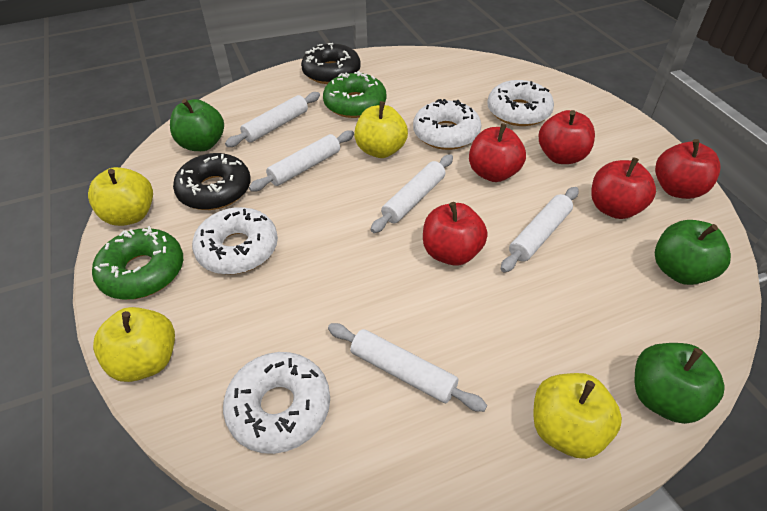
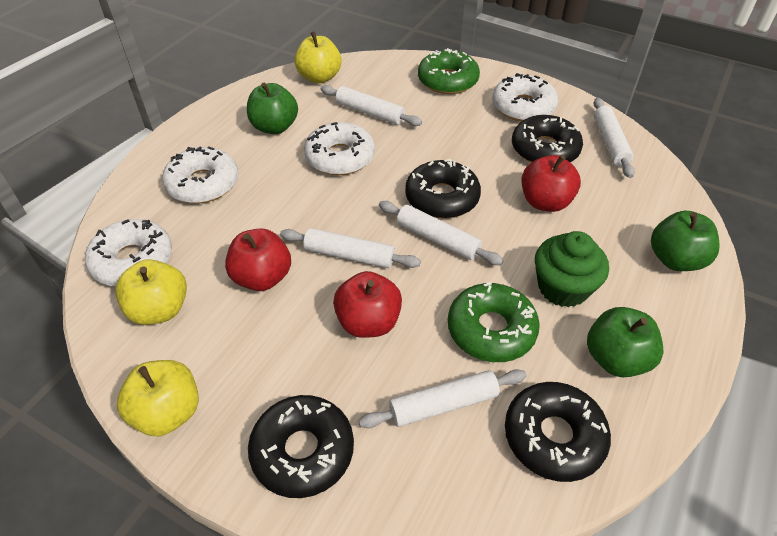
black donut: [173,153,251,210] [301,43,361,84] = 2 -> [248,395,354,498] [405,159,481,219] [505,382,611,482] [512,115,583,163] = 4
green cupcake: none = 0 -> [535,231,609,307] = 1
red apple: [423,202,488,266] [469,123,526,182] [539,110,595,164] [591,157,656,219] [655,139,720,199] = 5 -> [225,228,291,291] [333,271,402,338] [522,155,581,212] = 3
yellow apple: [88,167,153,226] [93,307,175,382] [354,101,408,158] [533,373,622,459] = 4 -> [115,259,187,325] [117,360,199,436] [294,31,341,83] = 3

